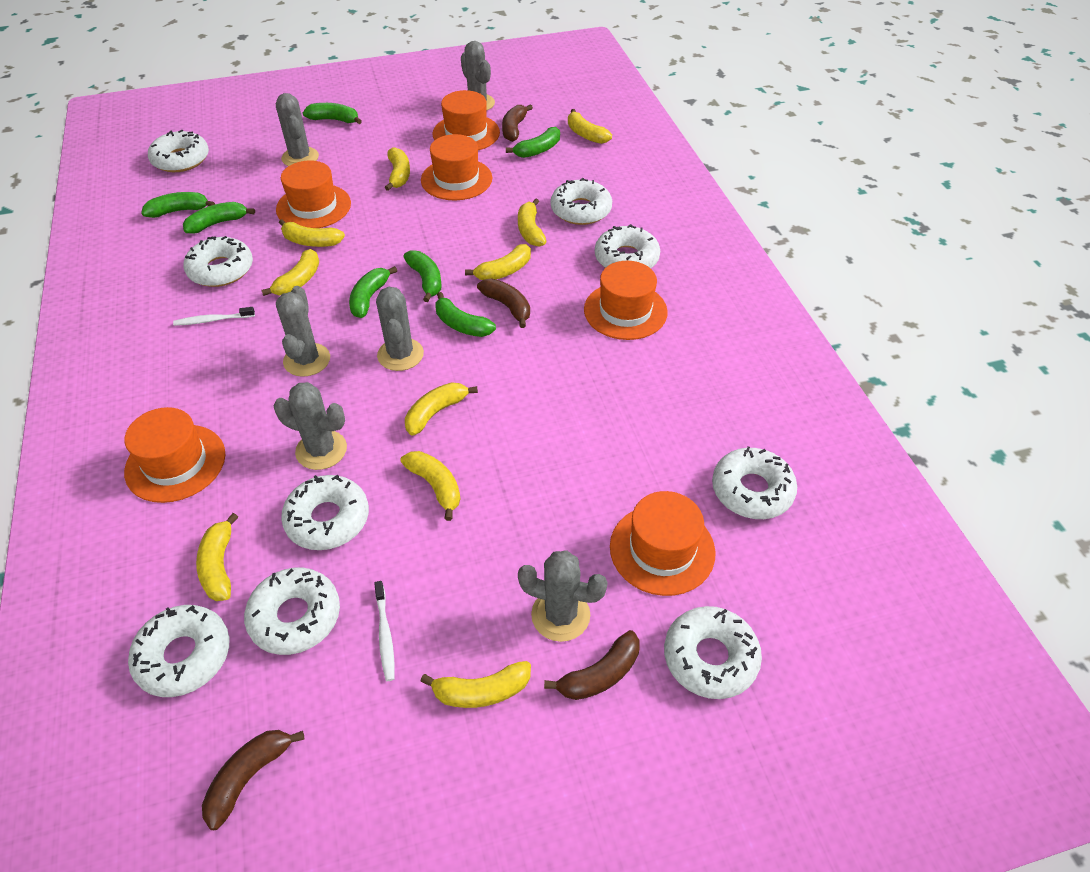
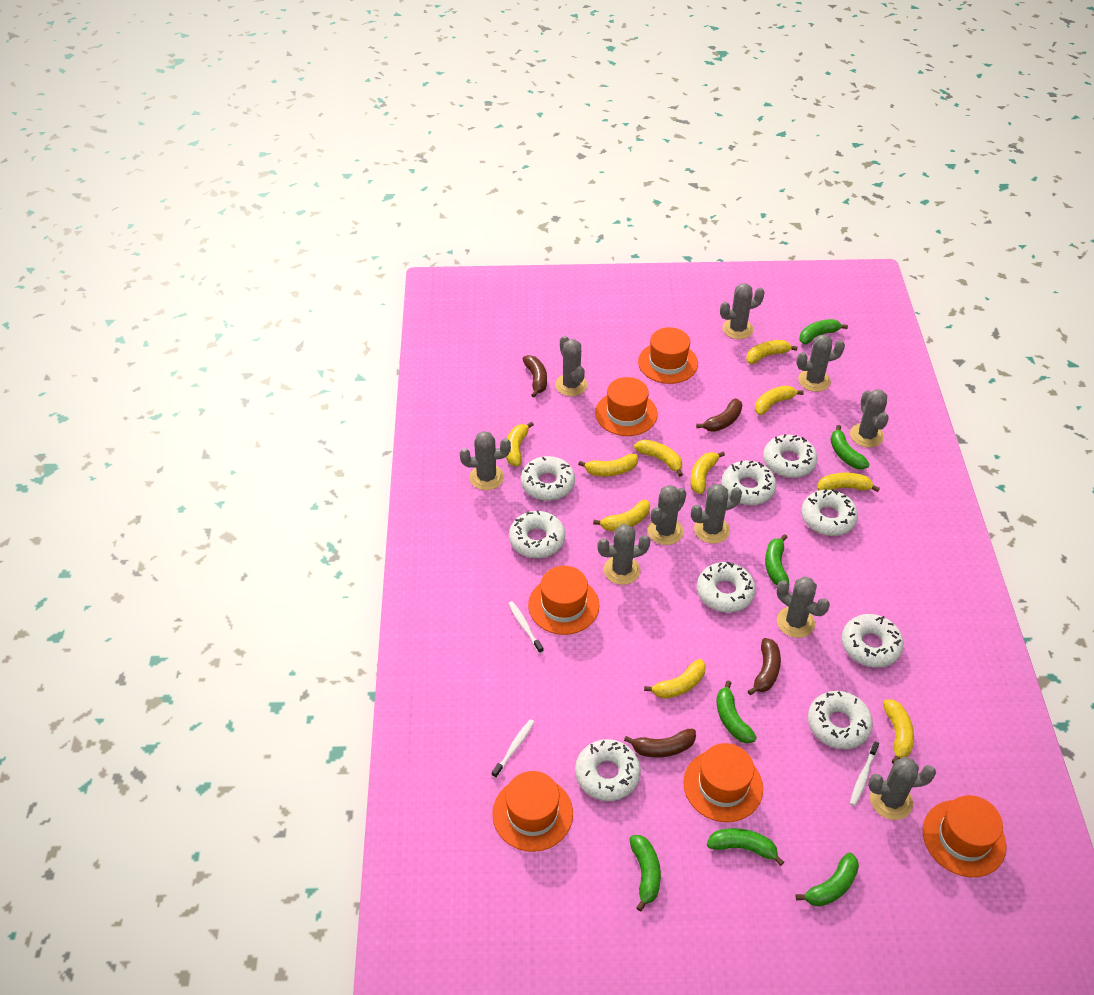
grey cactus: [274,382,347,470] [276,93,319,166] [276,286,330,377] [376,287,424,371] [461,41,495,110] [518,550,608,642] = 6 -> [460,431,511,490] [555,335,588,396] [597,524,651,585] [648,485,686,545] [691,484,742,544] [720,283,765,339] [777,577,830,638] [796,334,845,392] [850,389,889,448] [868,757,936,820] = 10
white toothbrush: [173,307,255,326] [374,581,395,681] = 2 -> [492,719,534,778] [508,601,543,653] [850,741,879,806] = 3

